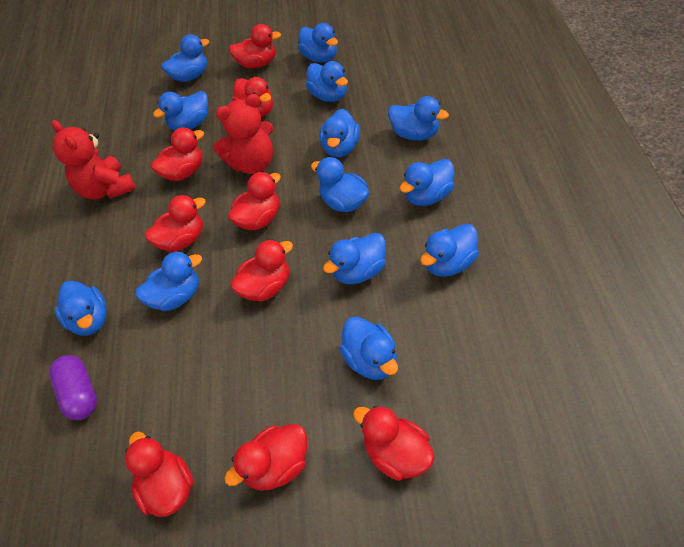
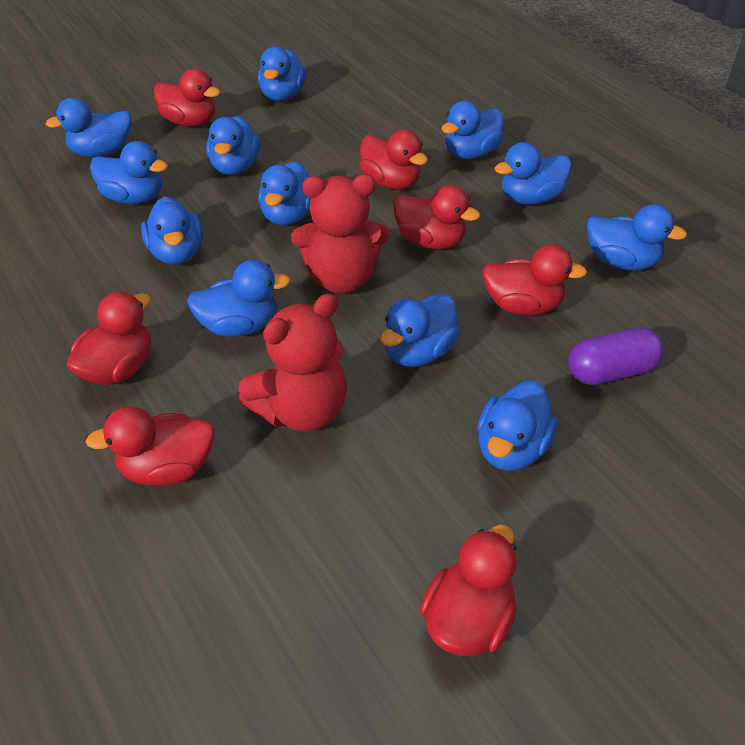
blue duck: [54,281,107,336] [135,251,202,311] [153,91,208,130] [161,34,209,82] [298,23,338,63] [306,61,348,102] [311,157,369,212] [320,109,360,157] [323,233,386,284] [339,317,398,380] [388,96,449,141] [399,159,454,206] [420,224,479,277] = 13 -> [45,98,131,157] [90,141,168,204] [141,196,203,265] [187,260,291,337] [206,116,261,175] [258,47,307,101] [258,161,311,226] [381,293,460,367] [441,101,504,159] [477,381,558,471] [494,142,572,205] [587,204,687,270] = 12
red duck: [125,431,194,517] [145,195,206,252] [151,127,204,181] [224,424,307,491] [228,24,281,68] [228,172,281,230] [230,239,293,301] [232,77,273,117] [353,406,435,481] = 9 -> [67,292,151,385] [86,406,215,486] [153,69,220,127] [360,130,428,190] [393,185,481,249] [420,524,517,657] [482,244,587,315] = 7

